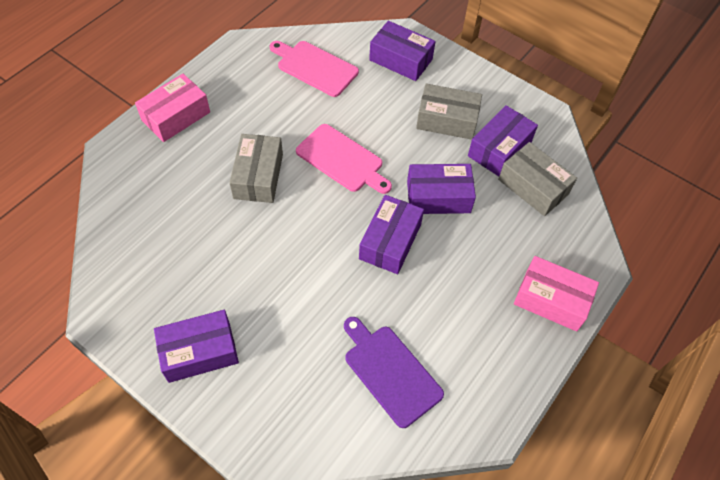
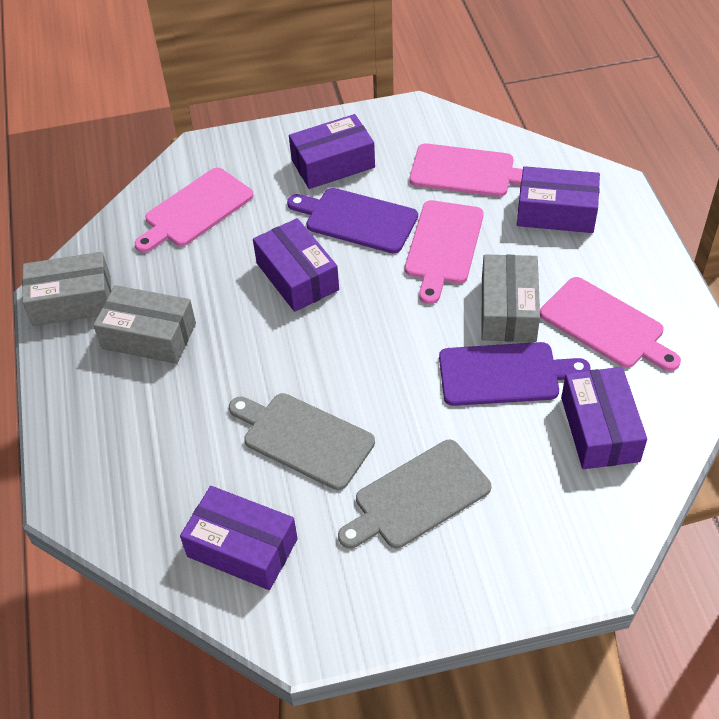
grey cutting board: none = 0 -> [229,393,375,490] [338,440,491,548] = 2
pink box: [135,74,210,142] [514,256,599,331] = 2 -> none = 0
pink cutting board: [270,41,359,97] [296,124,392,194] = 2 -> [134,168,253,253] [405,200,484,304] [410,143,523,197] [540,277,681,371] = 4
purple cutting board: [344,317,444,428] = 1 -> [287,188,418,254] [439,342,590,406] = 2

